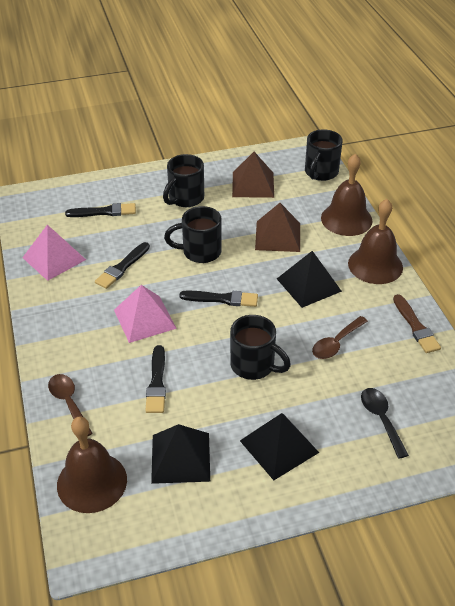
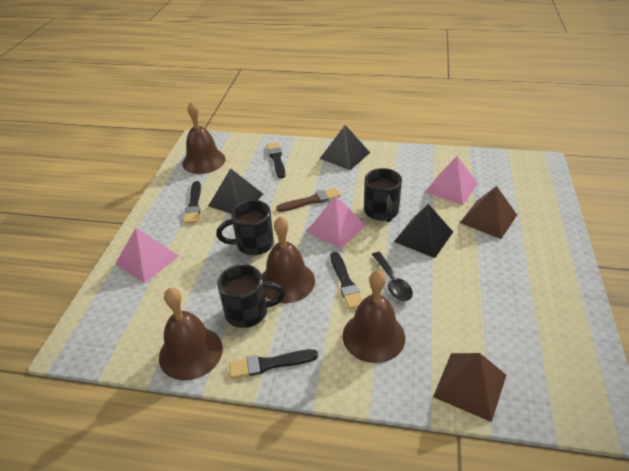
black mug: [163,154,204,207] [164,206,222,263] [230,315,291,380] [305,129,343,181] = 4 -> [216,200,274,255] [217,264,285,328] [364,168,402,222] = 3
brown bell: [57,417,127,513] [321,154,373,236] [348,199,403,284] = 3 -> [159,288,223,380] [182,102,226,174] [262,216,315,303] [343,270,405,363] = 4
brown spoon: [48,374,93,436] [312,316,368,359] = 2 -> none = 0
pink pyramid: [22,225,86,281] [114,285,177,343] = 2 -> [115,228,179,283] [306,196,366,249] [425,156,478,205] = 3

